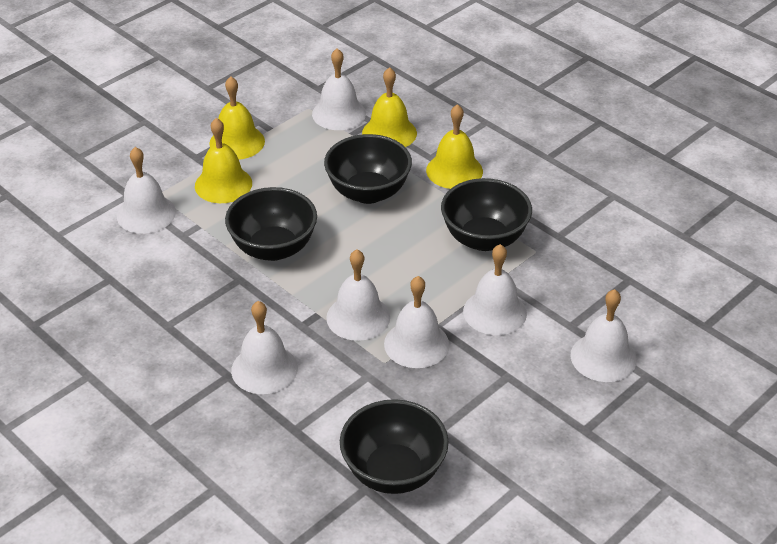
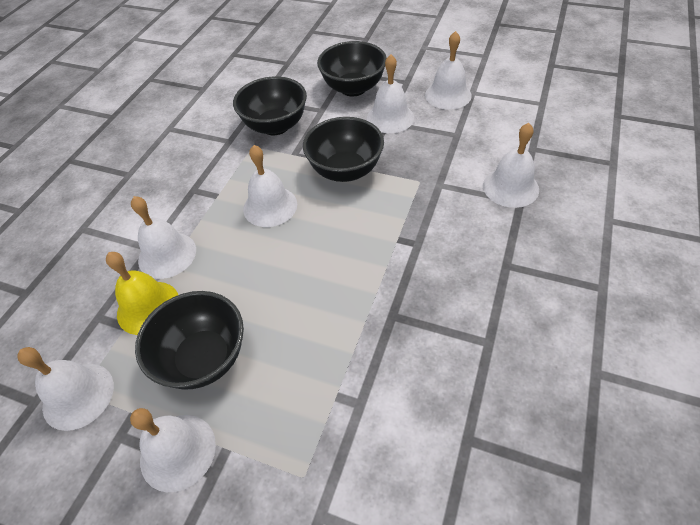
yellow bell: [195,118,252,203] [209,76,265,160] [362,67,417,147] [426,104,483,189] = 4 -> [106,252,178,335] = 1

